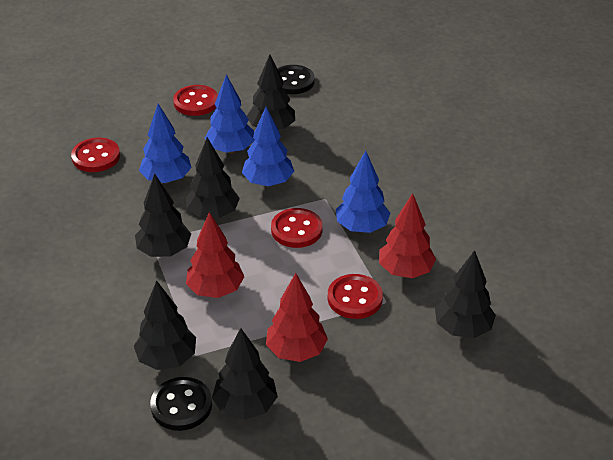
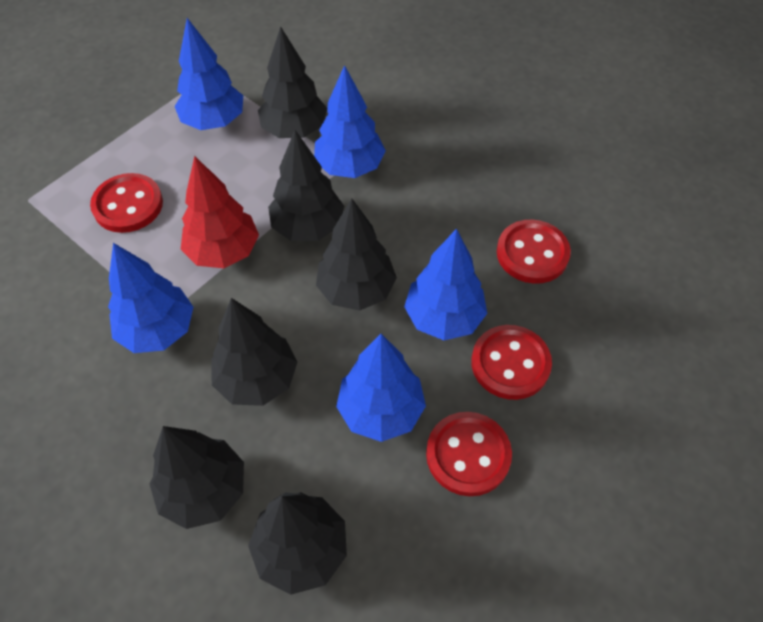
black button: [150,377,212,431] [277,65,315,94] = 2 -> none = 0
blue tree: [139,104,192,184] [205,74,255,154] [242,107,294,187] [336,151,390,233] = 4 -> [108,243,193,353] [174,18,243,130] [314,65,386,178] [336,334,426,442] [404,228,487,340] = 5
red tree: [186,212,245,298] [266,273,328,362] [379,193,436,278] = 3 -> [181,156,259,268] = 1

